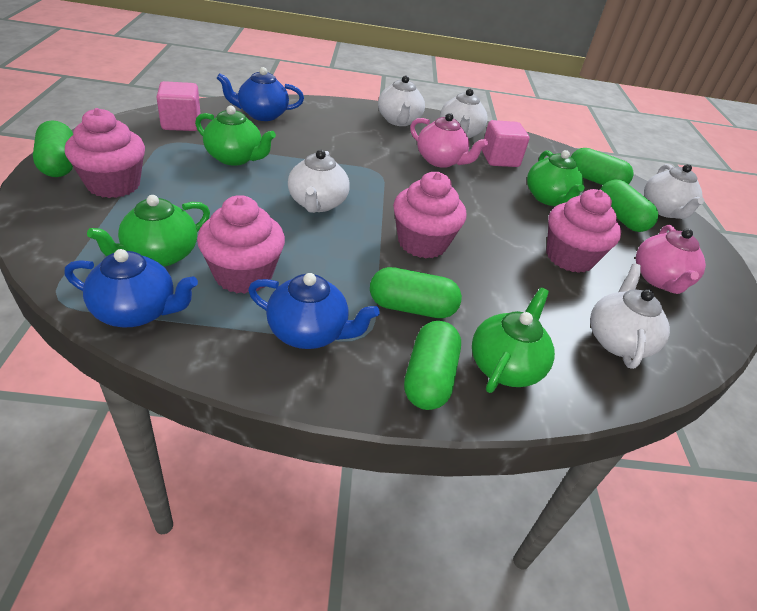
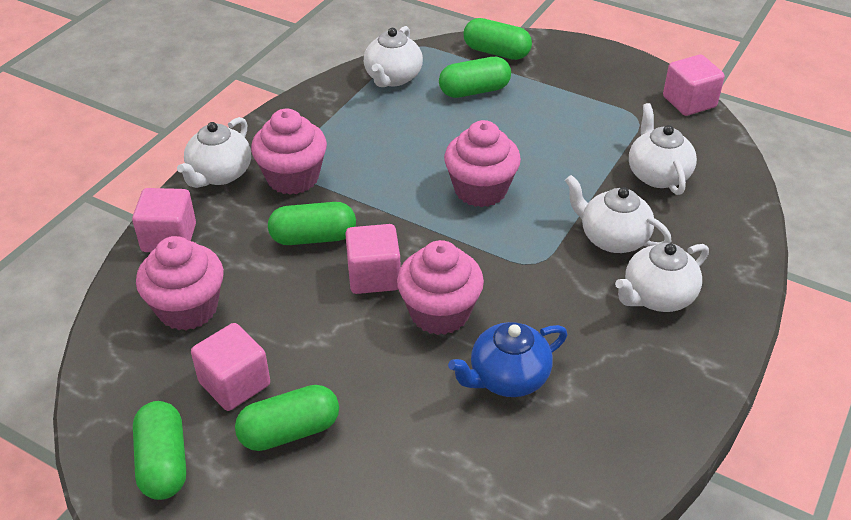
blue teapot: [64,249,198,327] [217,67,304,121] [248,273,380,349] = 3 -> [448,322,567,397] = 1
green teapot: [87,195,210,267] [195,106,276,166] [472,288,555,393] [527,150,585,206] = 4 -> none = 0
pink cube: [156,81,201,131] [482,120,530,167] = 2 -> [132,188,196,252] [191,323,270,411] [345,224,401,294] [663,55,725,116] = 4
pink teapot: [410,113,488,168] [636,224,706,294] = 2 -> none = 0

